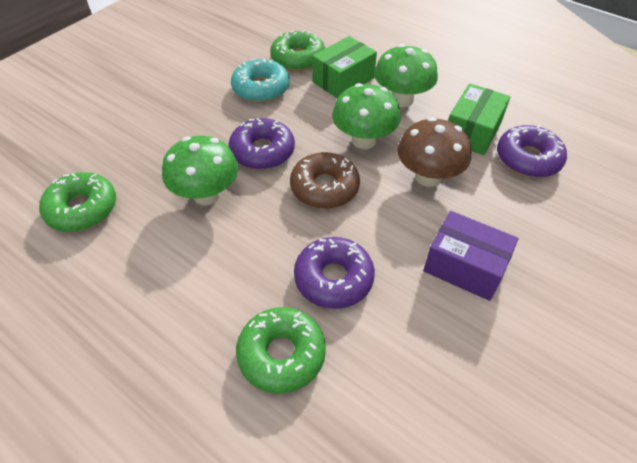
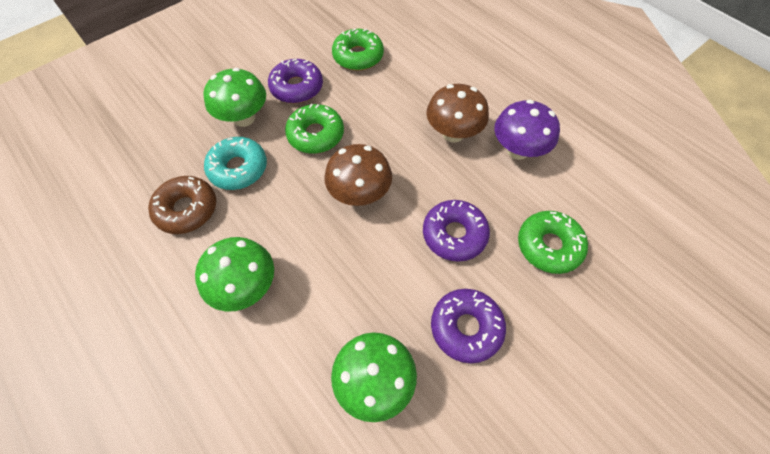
brown mushroom: [397,117,471,187] = 1 -> [325,144,392,206] [426,84,489,142] = 2
green box: [312,36,377,98] [448,84,511,155] = 2 -> none = 0
purple box: [424,211,519,301] = 1 -> none = 0
purple mushroom: none = 0 -> [494,100,560,160] = 1

